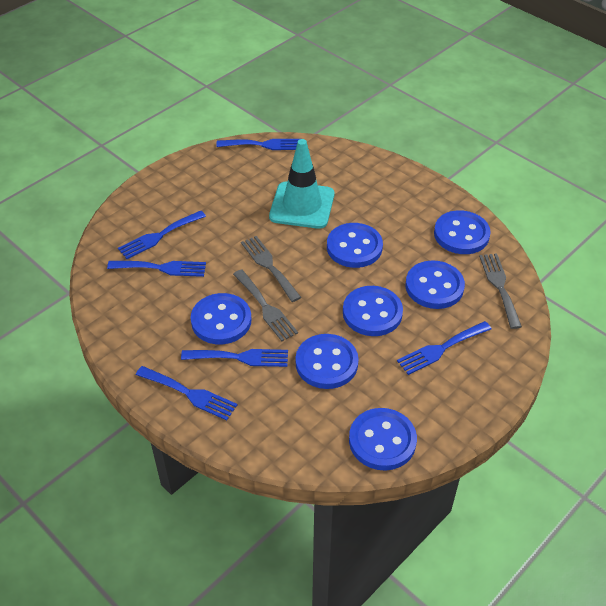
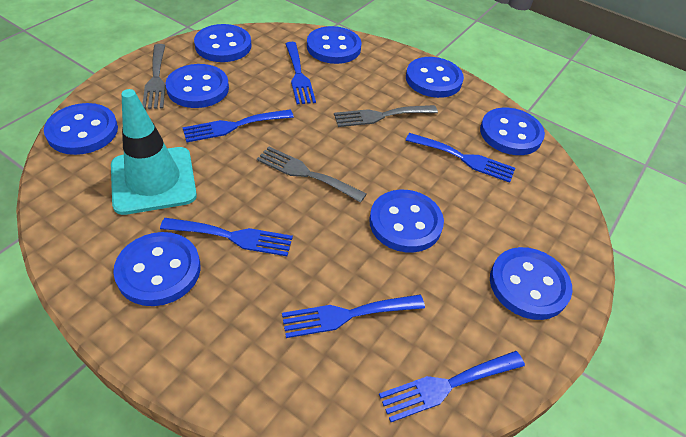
blue button: [191,293,251,344] [296,334,359,389] [327,223,383,268] [343,286,403,336] [349,408,417,471] [406,260,465,309] [434,210,491,254] = 7 -> [44,103,118,155] [113,232,201,306] [166,64,229,108] [194,24,251,62] [307,26,361,64] [369,190,444,253] [406,57,464,98] [480,108,545,155] [490,247,572,320] = 9

